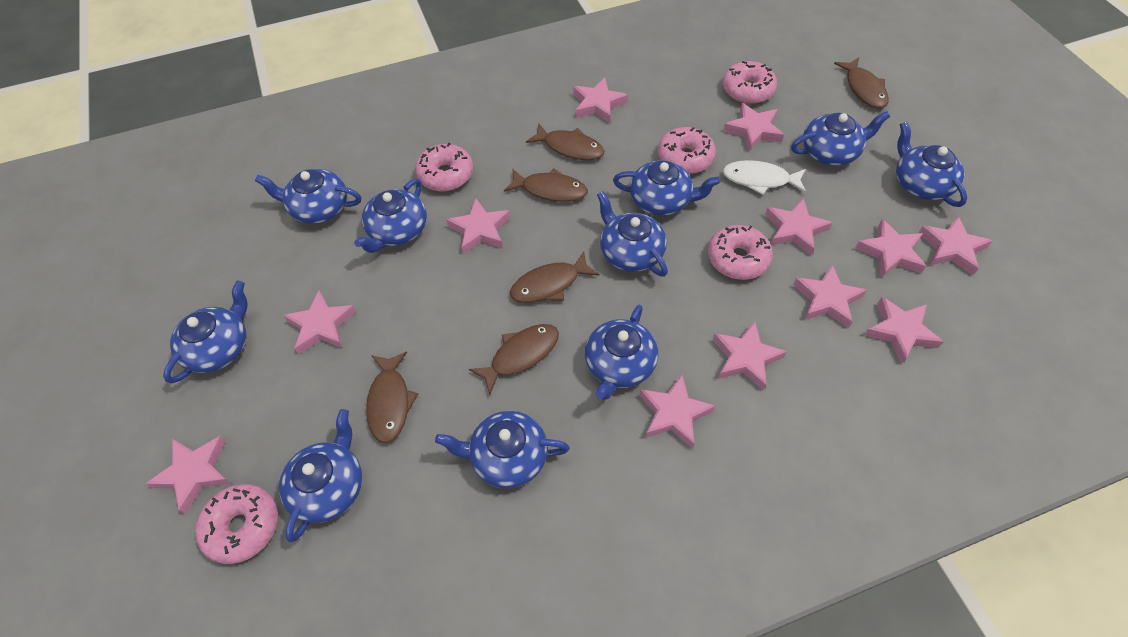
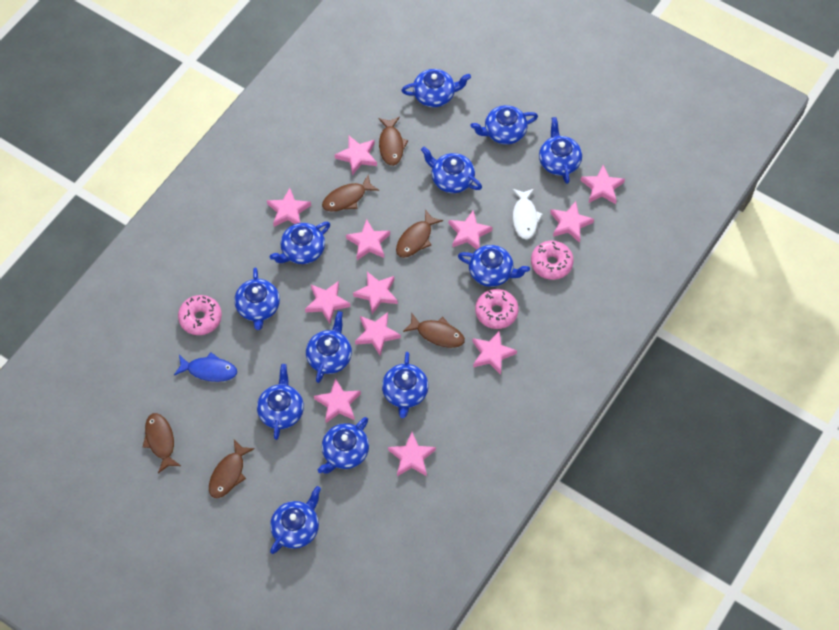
blue fish: none = 0 -> [174,352,237,382] = 1
blue teapot: [163,280,248,383] [255,169,361,224] [279,409,362,542] [354,178,427,253] [435,411,570,489] [585,305,658,400] [597,191,668,277] [613,160,720,216] [791,111,890,166] [896,122,967,207] = 10 -> [234,267,280,330] [257,364,304,440] [270,222,330,264] [270,486,321,554] [306,311,352,383] [318,417,369,474] [382,352,429,418] [401,69,471,107] [421,147,482,193] [458,245,530,287] [471,105,538,145] [539,117,582,184] = 12
pink donut: [196,484,278,564] [415,142,473,191] [658,127,716,174] [708,225,773,280] [723,61,777,104] = 5 -> [178,295,222,335] [475,289,519,329] [531,241,574,280] = 3

